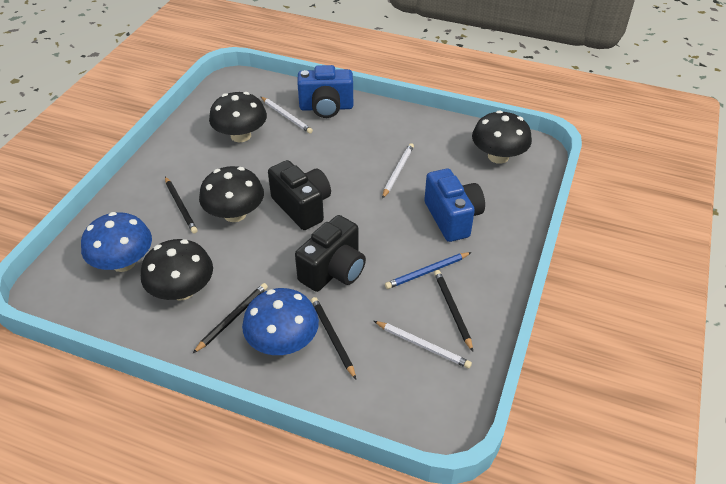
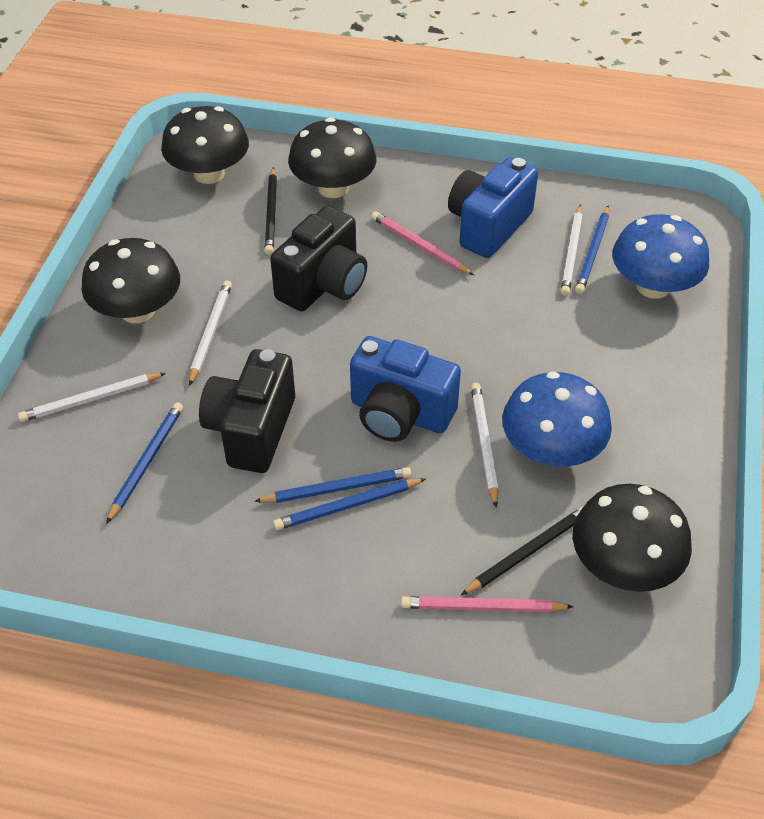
black pencil: [165,177,198,233] [193,283,268,353] [311,297,356,379] [434,270,473,352] = 4 -> [265,167,277,255] [461,506,584,595] = 2
blue pencil: [385,252,471,289] = 1 -> [106,403,183,524] [254,467,411,503] [273,478,426,530] [575,205,609,294] = 4
pink pencil: none = 0 -> [371,211,474,275] [401,596,574,612] = 2
white pencil: [261,97,313,134] [374,321,472,368] [382,143,414,199] = 3 -> [18,373,166,422] [189,280,232,386] [471,383,499,508] [561,204,583,296] = 4

